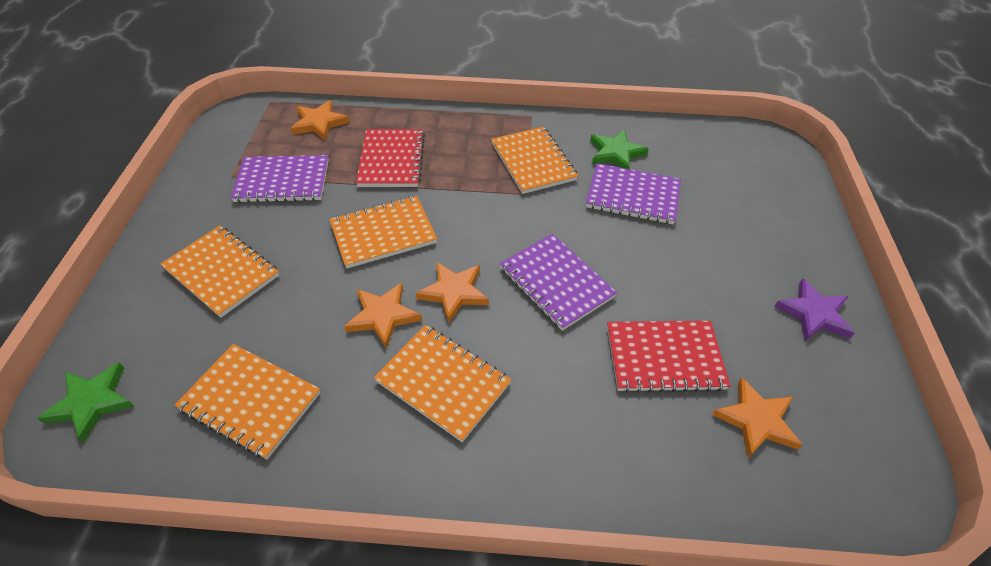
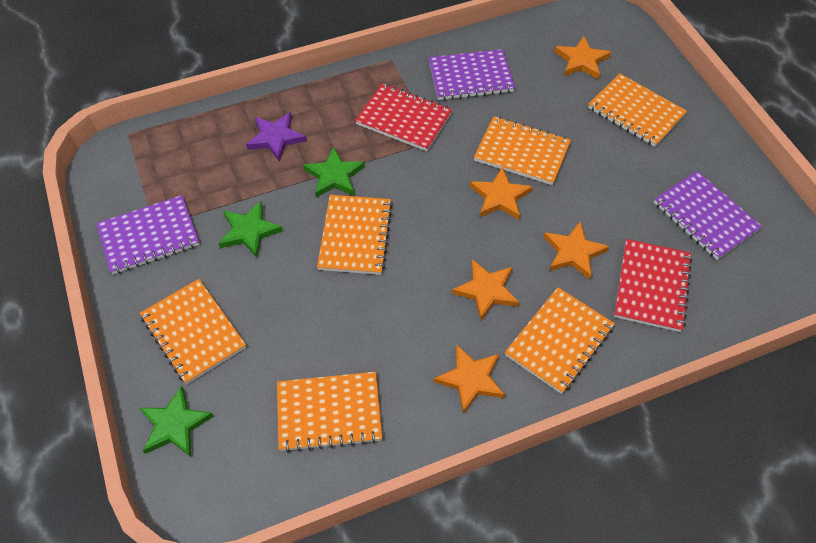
green star: [37,362,134,443] [590,129,649,169] = 2 -> [140,386,214,457] [219,201,283,258] [303,147,365,198] = 3
orange notebook: [160,226,279,318] [175,344,320,460] [329,196,437,269] [374,325,511,442] [491,127,578,194] = 5 -> [140,279,246,384] [277,372,382,452] [317,195,393,275] [474,116,571,185] [505,287,615,394] [588,73,687,147] = 6
orange star: [291,100,349,140] [344,283,422,349] [416,262,489,323] [712,377,802,458] = 4 -> [434,344,505,414] [452,259,519,321] [470,167,533,220] [544,221,609,280] [555,36,611,79] = 5

